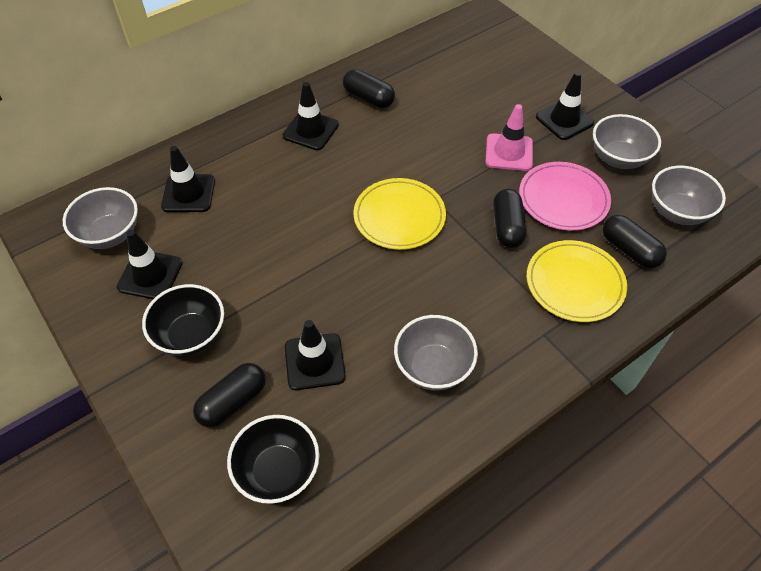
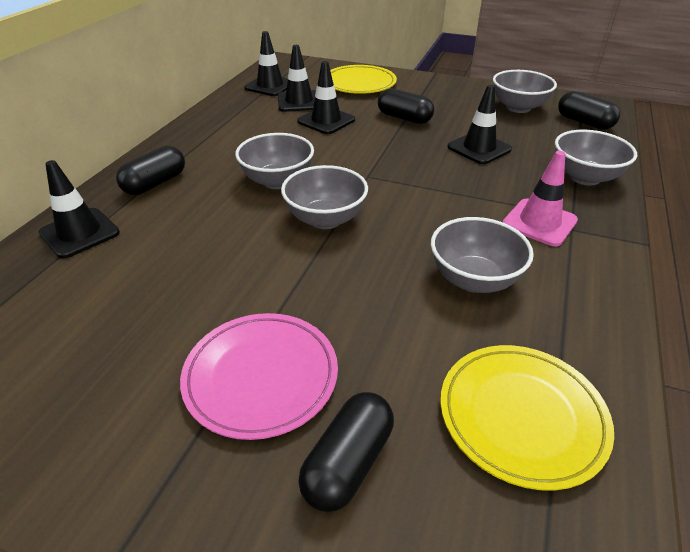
black bowl: [142,284,224,356] [227,415,319,504] = 2 -> none = 0
grey bowl: [63,187,138,249] [394,315,478,391] [593,114,661,169] [652,166,726,225] = 4 -> [235,133,314,189] [281,165,368,229] [431,217,534,293] [493,70,557,113] [555,130,637,186] = 5

